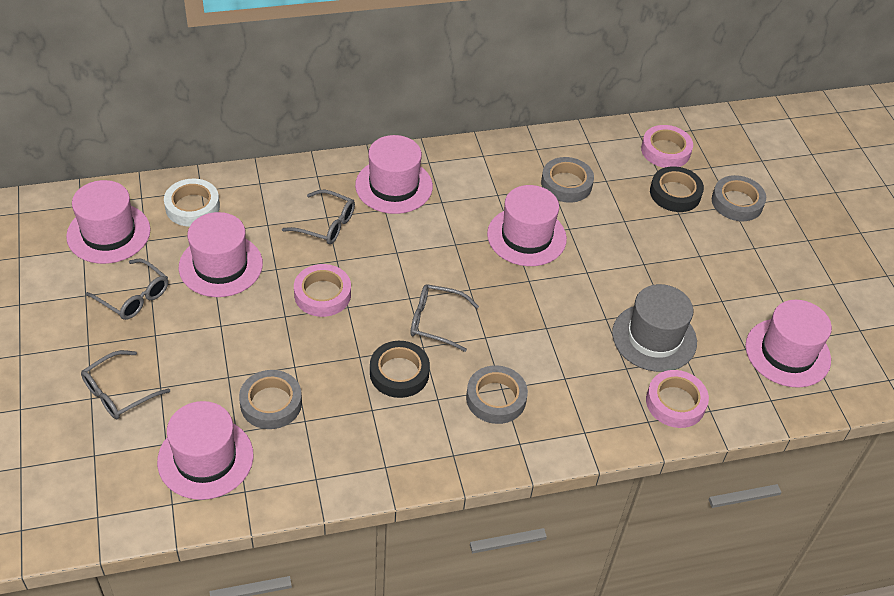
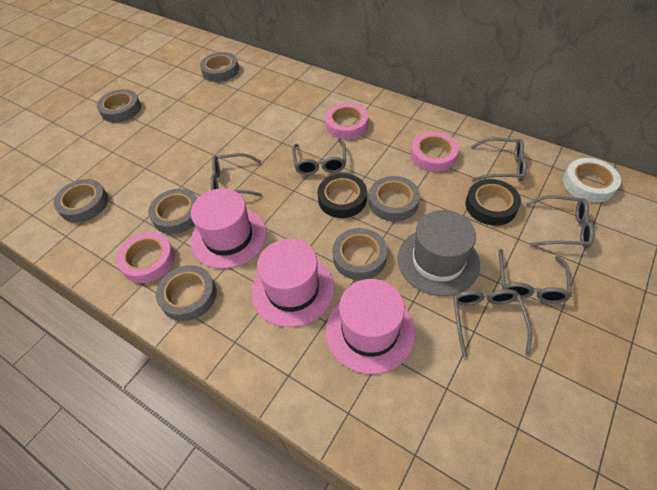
grey glasses: [81,350,170,419] [86,259,168,320] [282,190,355,244] [410,284,479,352] = 4 -> [210,153,262,196] [292,140,346,175] [453,289,532,357] [471,137,527,181] [499,249,572,303] [525,195,594,248] = 6
grey tape: [239,370,302,429] [466,365,528,424] [541,157,594,203] [712,175,766,221] = 4 -> [54,179,108,223] [97,89,141,123] [148,189,197,234] [156,265,216,321] [200,52,239,82] [332,228,387,280] [369,176,420,221] = 7
pink hat: [66,180,151,264] [157,401,254,500] [179,212,263,297] [355,135,433,214] [487,185,567,266] [745,300,832,388] = 6 -> [191,189,267,269] [251,239,334,327] [326,279,415,374] = 3

